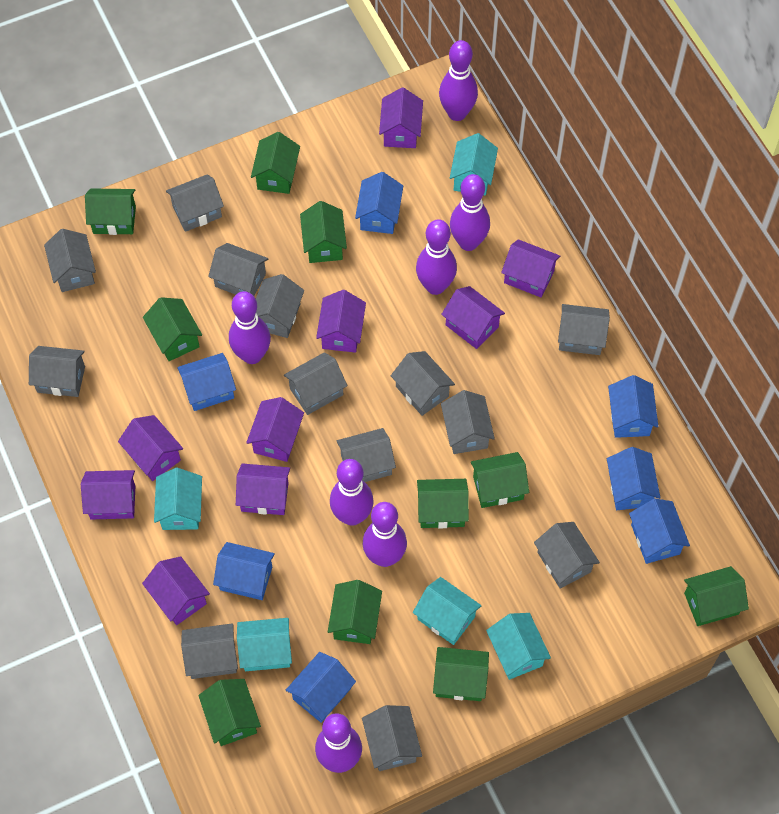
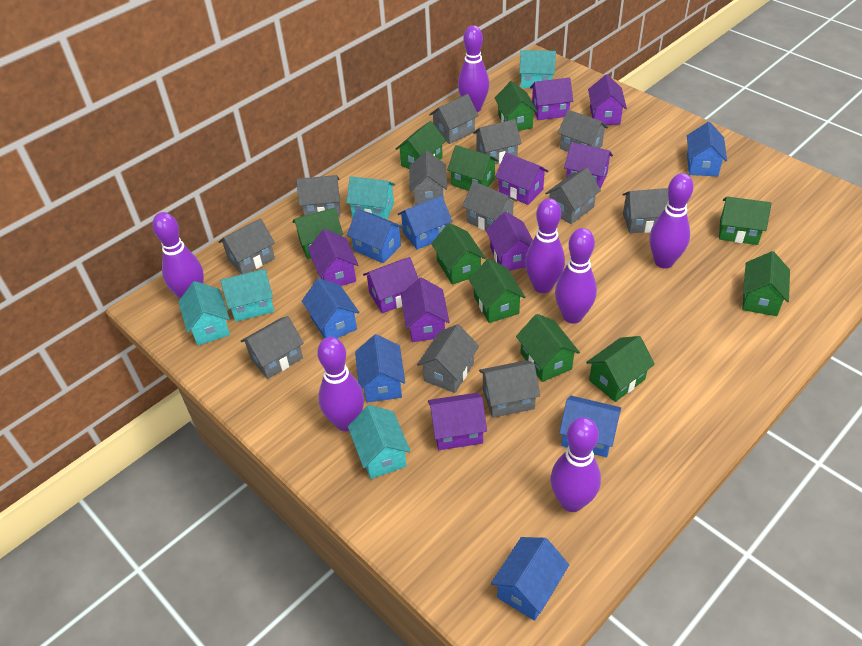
grey house: [29,346,85,397] [44,229,96,292] [166,174,224,232] [181,623,238,679] [208,243,269,296] [256,274,304,338] [284,352,348,415] [336,428,396,482] [362,705,422,771] [391,351,455,416] [441,390,495,454] [534,522,600,589] [558,304,610,355] = 13 -> [219,218,275,274] [241,316,304,379] [296,175,340,217] [409,151,447,206] [417,324,479,393] [429,94,479,144] [462,181,518,231] [473,119,522,164] [479,360,540,418] [545,168,601,224] [558,110,608,152] [622,188,669,234] = 12

